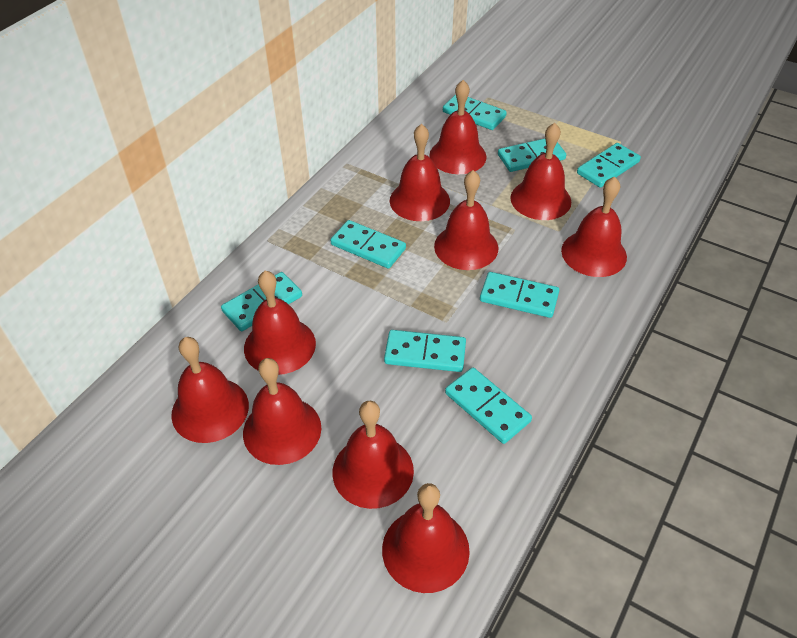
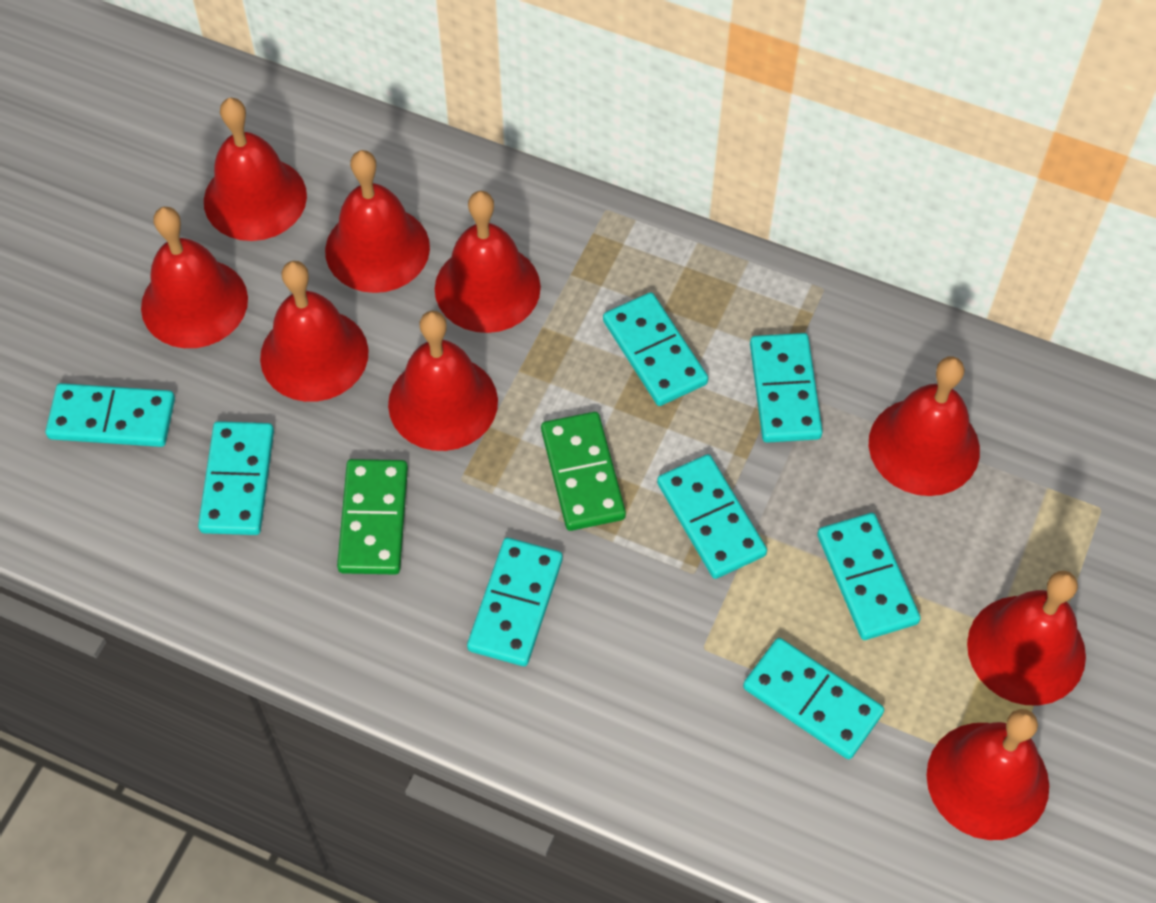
green domino: none = 0 -> [337,459,408,574] [541,412,626,531] = 2
red bell: [172,337,249,443] [243,358,321,465] [244,271,316,375] [333,401,414,509] [382,483,470,593] [390,124,450,221] [429,80,487,174] [434,170,498,270] [510,123,571,220] [561,177,627,277] = 10 -> [141,207,248,348] [204,98,307,241] [260,261,369,402] [325,150,430,293] [388,311,498,451] [435,191,541,333] [869,357,980,496] [926,709,1049,840] [967,571,1086,706] = 9

